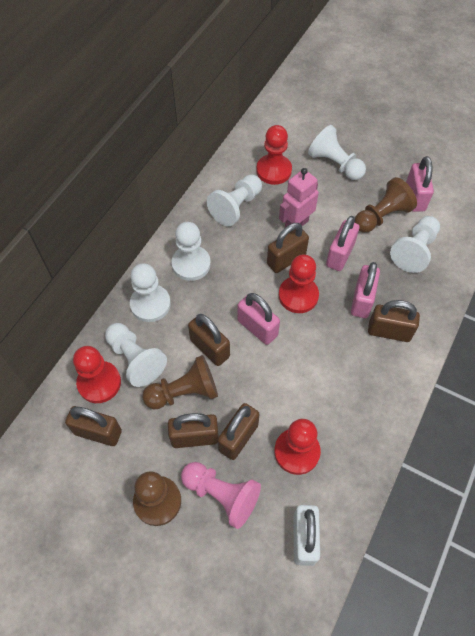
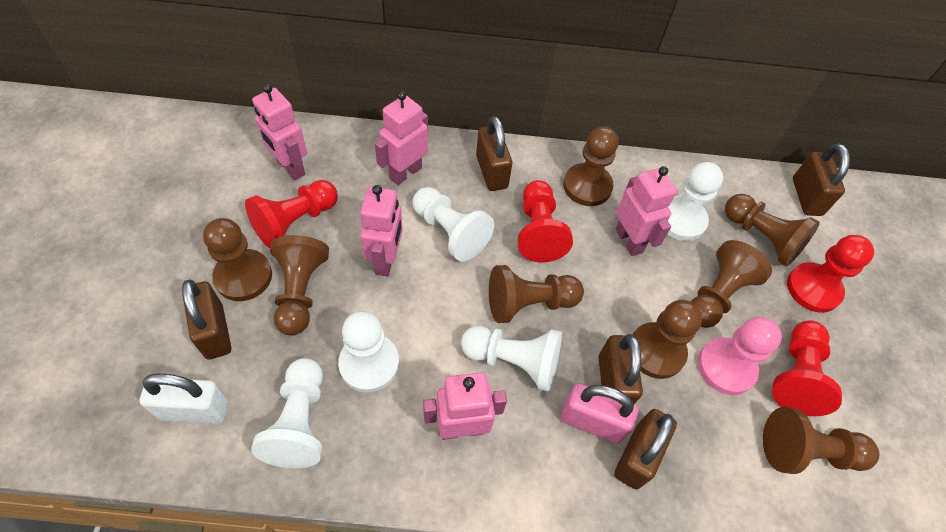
brown padlock: [65,406,122,446] [168,413,219,448] [188,314,230,366] [218,403,259,460] [267,223,309,273] [368,300,420,342] = 6 -> [182,279,231,360] [476,116,512,191] [598,334,643,404] [614,409,677,490] [793,144,850,216] = 5
brown pawn: [133,471,181,526] [142,355,218,409] [354,177,417,233] = 3 -> [203,218,272,301] [270,235,329,335] [489,265,584,323] [563,126,619,206] [632,300,702,379] [691,240,772,328] [725,194,820,266] [763,407,879,474] = 8
pink padlock: [237,293,280,345] [326,216,359,271] [351,262,380,318] [406,156,434,212] = 4 -> [561,383,638,444] = 1
pink robot: [279,168,319,227] = 1 -> [252,84,307,180] [360,185,403,276] [375,91,428,185] [423,372,507,440] [616,166,677,256] = 5
white pawn: [105,323,167,387] [130,263,171,322] [172,222,211,281] [207,174,262,226] [308,125,366,180] [390,216,440,273] = 6 -> [251,358,323,468] [338,311,399,393] [413,187,494,262] [461,326,562,392] [667,162,723,241] = 5

